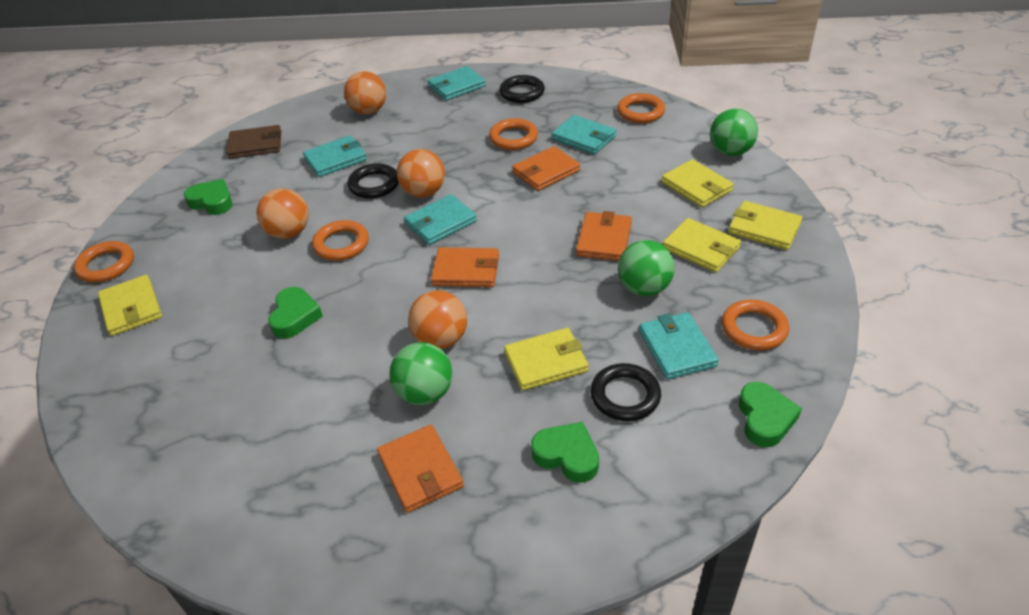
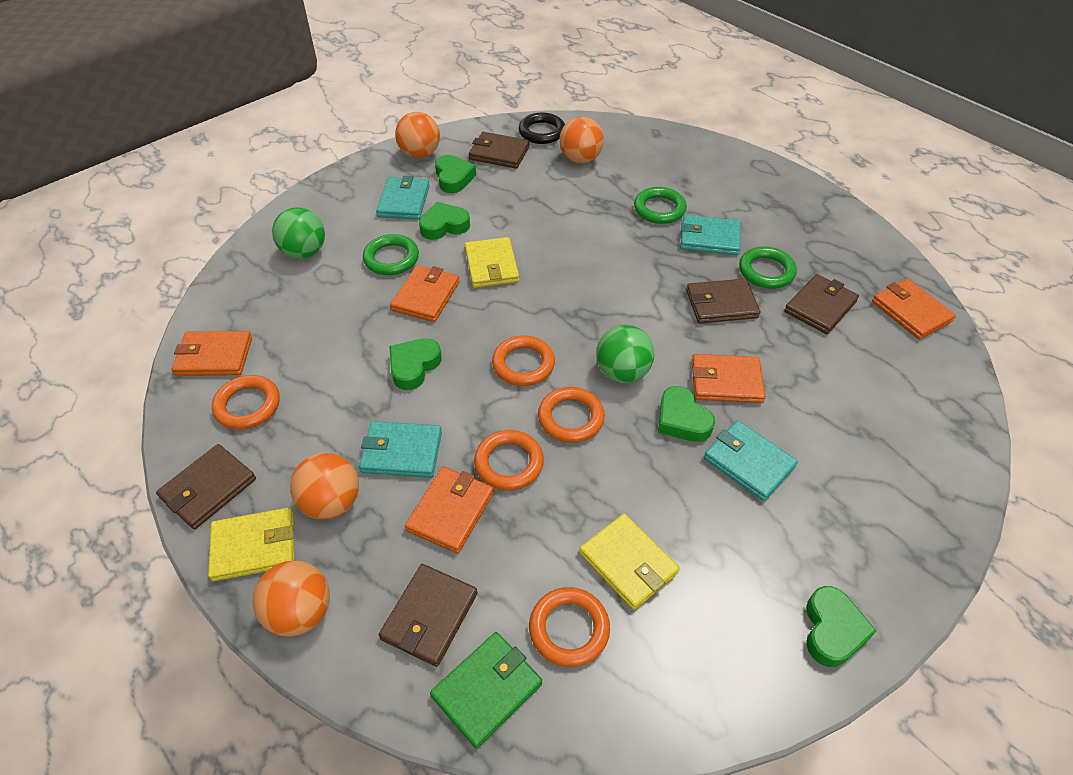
black ring: [347,163,399,199] [499,75,545,103] [590,363,661,421] = 3 -> [518,113,565,144] = 1
brown wallet: [226,125,281,159] = 1 -> [156,444,256,529] [379,564,477,667] [469,132,530,169] [686,279,760,323] [784,274,859,334] = 5
green ball: [389,342,453,405] [618,240,675,296] [710,109,758,156] = 3 -> [272,207,325,259] [596,325,655,383] = 2
green heart: [184,179,233,215] [268,287,323,339] [531,422,599,483] [739,382,802,447] = 4 -> [389,338,442,390] [419,202,470,240] [435,155,476,193] [658,386,715,442] [806,586,877,667] = 5
green ring: none = 0 -> [363,234,419,275] [634,187,687,224] [739,246,797,289] = 3
green wallet: none = 0 -> [430,632,542,749] = 1
orange wallet: [377,425,464,513] [431,247,499,287] [512,146,580,191] [576,211,632,261] = 4 -> [172,331,252,376] [390,265,460,322] [405,467,494,553] [692,354,766,403] [872,279,956,340] = 5
turquoise wallet: [303,136,367,177] [404,194,477,245] [428,66,486,101] [552,115,617,155] [639,312,719,379] = 5 -> [359,421,442,478] [376,176,430,220] [680,215,741,255] [704,420,798,501] = 4
yellow wallet: [98,275,162,336] [504,328,589,391] [661,159,734,207] [663,218,741,272] [728,201,802,250] = 5 -> [208,507,294,581] [465,237,519,288] [579,513,680,610] = 3

